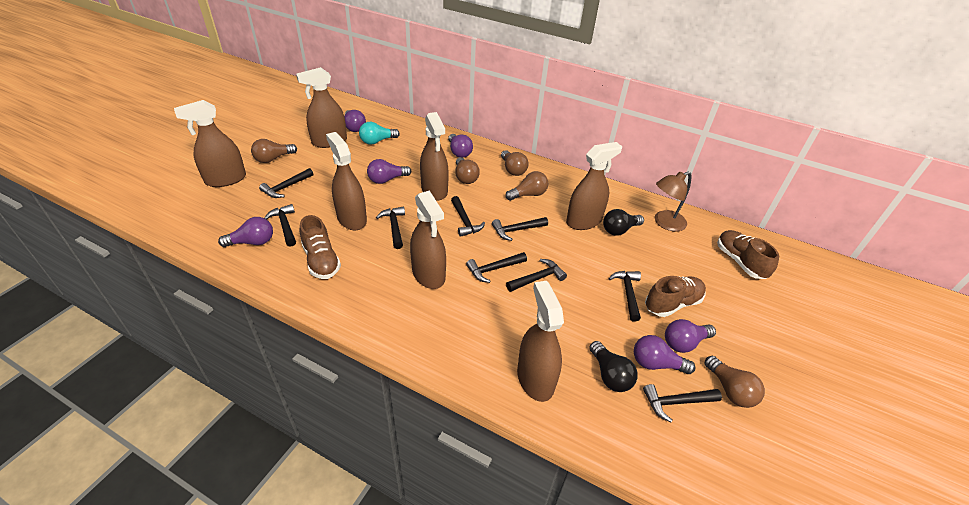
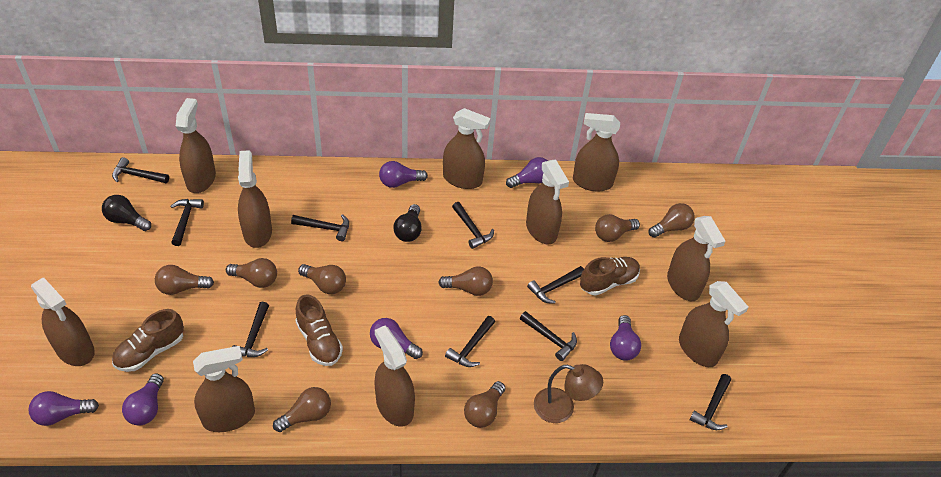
brown light bulb: [251,139,297,163] [455,157,480,184] [501,150,529,176] [505,171,548,201] [705,356,765,408] = 5 -> [155,265,214,295] [226,258,277,288] [273,387,331,432] [298,264,346,294] [438,266,493,296] [464,381,505,428] [595,214,640,242] [648,203,695,238] = 8
brown spray bottle: [174,100,246,187] [296,67,347,148] [326,132,367,230] [410,191,446,289] [420,112,449,200] [517,281,564,402] [566,142,622,230] = 7 -> [31,278,95,366] [176,98,216,193] [193,346,255,432] [238,150,272,248] [374,326,415,427] [443,108,491,189] [526,160,569,245] [573,113,620,191] [667,216,726,301] [679,281,749,367] = 10
turquoise light bulb: [359,122,400,145] = 1 -> none = 0

